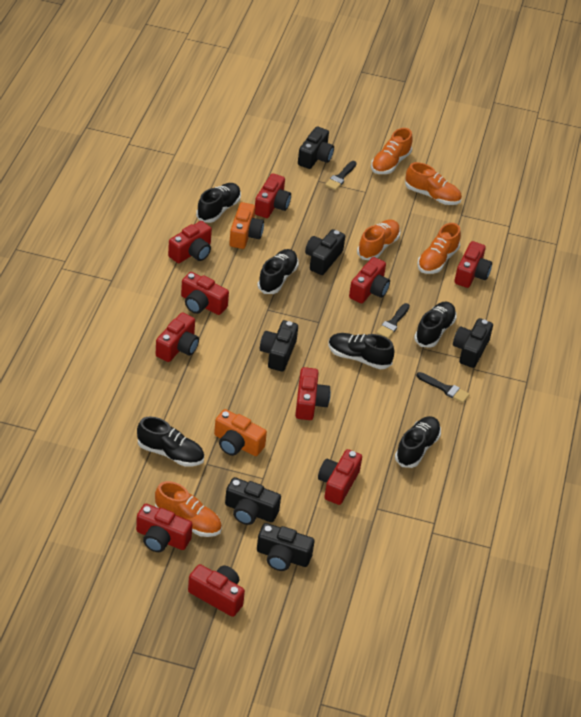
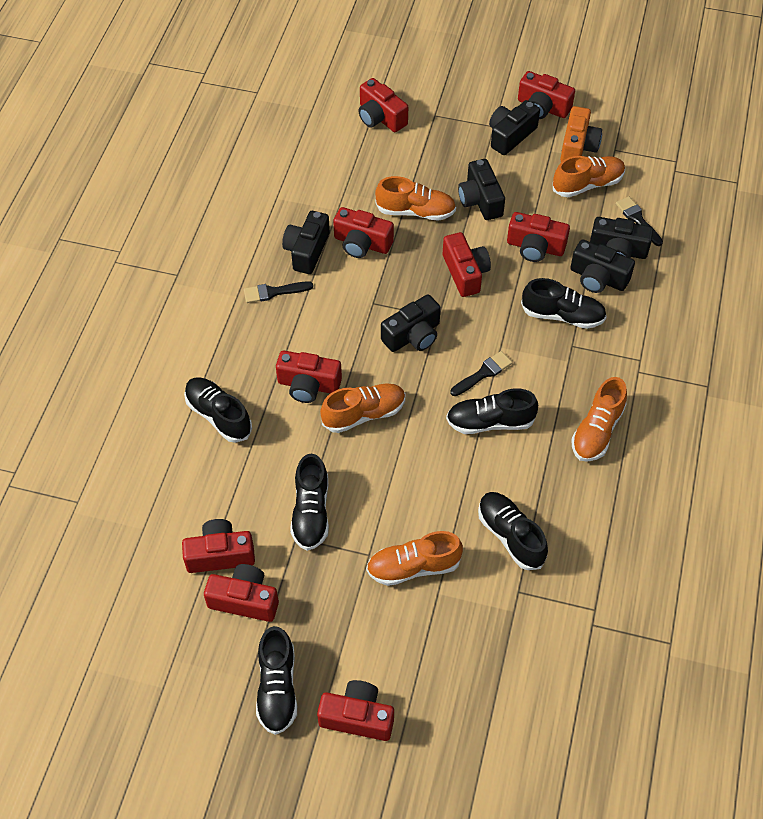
orange camera: [214,409,267,456] [229,202,264,249] = 2 -> [560,106,602,162] = 1
red camera: [136,504,193,552] [156,312,199,362] [168,221,212,263] [181,272,229,315] [188,564,245,617] [255,173,291,218] [295,367,331,420] [318,449,362,505] [349,257,390,303] [454,241,492,288] = 10 -> [182,519,255,573] [204,564,279,622] [276,351,342,403] [317,680,394,741] [333,207,394,258] [359,78,408,132] [443,232,491,297] [507,212,570,262] [518,71,575,119] = 9

